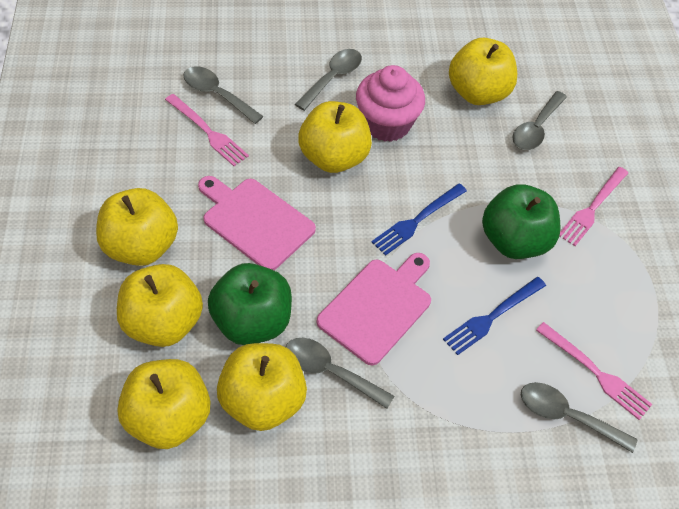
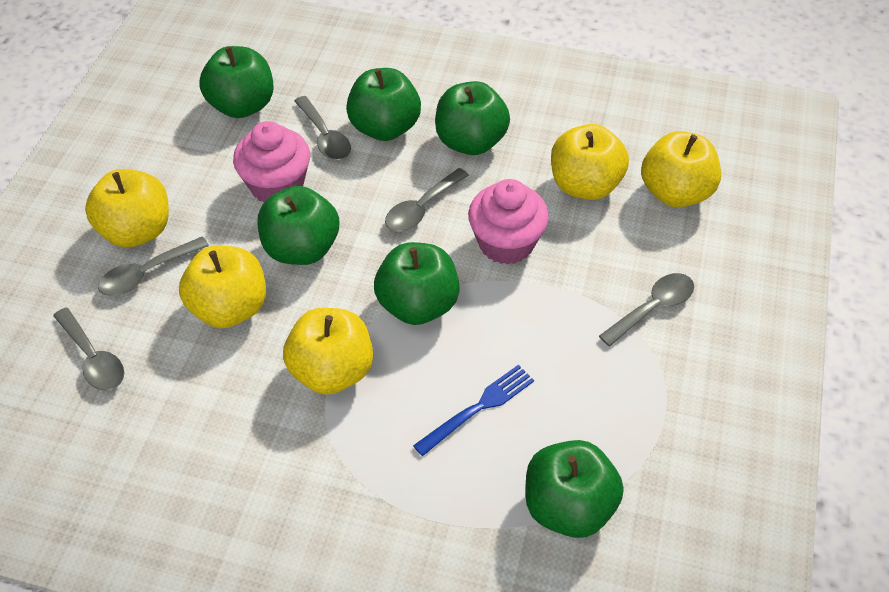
blue fork: [372,183,467,256] [443,277,546,355] = 2 -> [413,365,534,456] = 1
green apple: [208,263,292,345] [482,184,561,259] = 2 -> [199,46,273,118] [258,186,339,265] [346,68,421,141] [374,242,460,325] [435,81,510,155] [525,440,624,538] = 6
pink cupcake: [356,65,425,142] = 1 -> [233,121,310,202] [468,179,549,264] = 2
pink cutting board: [198,176,316,270] [316,253,431,365] = 2 -> none = 0
pink fork: [165,94,249,166] [536,322,653,420] [559,167,628,246] = 3 -> none = 0
yellow apple: [96,188,178,266] [117,264,203,347] [117,359,210,449] [217,343,307,431] [298,101,372,173] [449,38,517,105] = 6 -> [85,169,169,247] [179,246,266,328] [283,308,373,395] [551,124,629,200] [641,131,721,208] = 5

